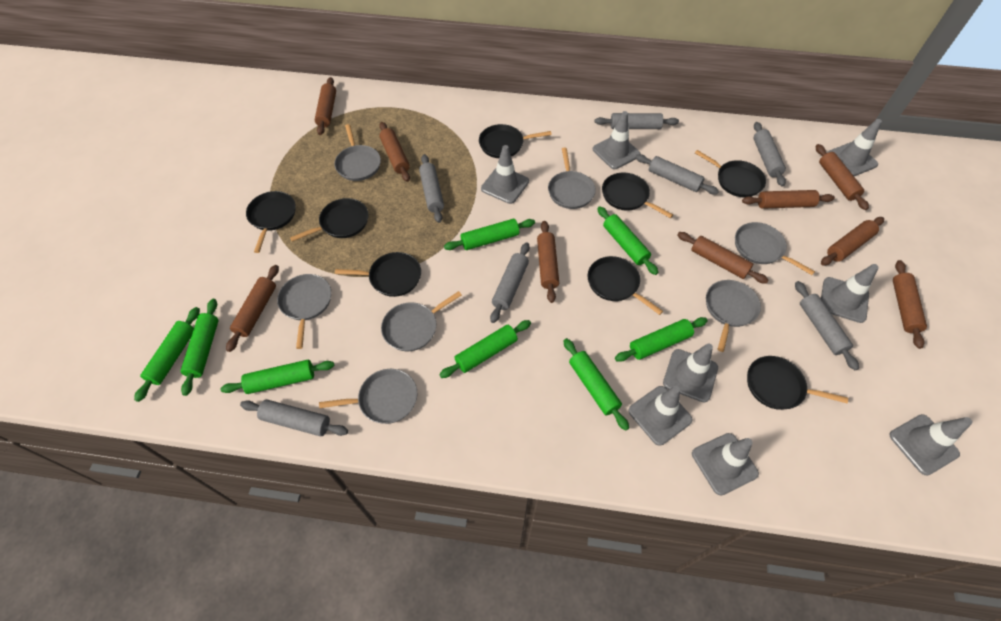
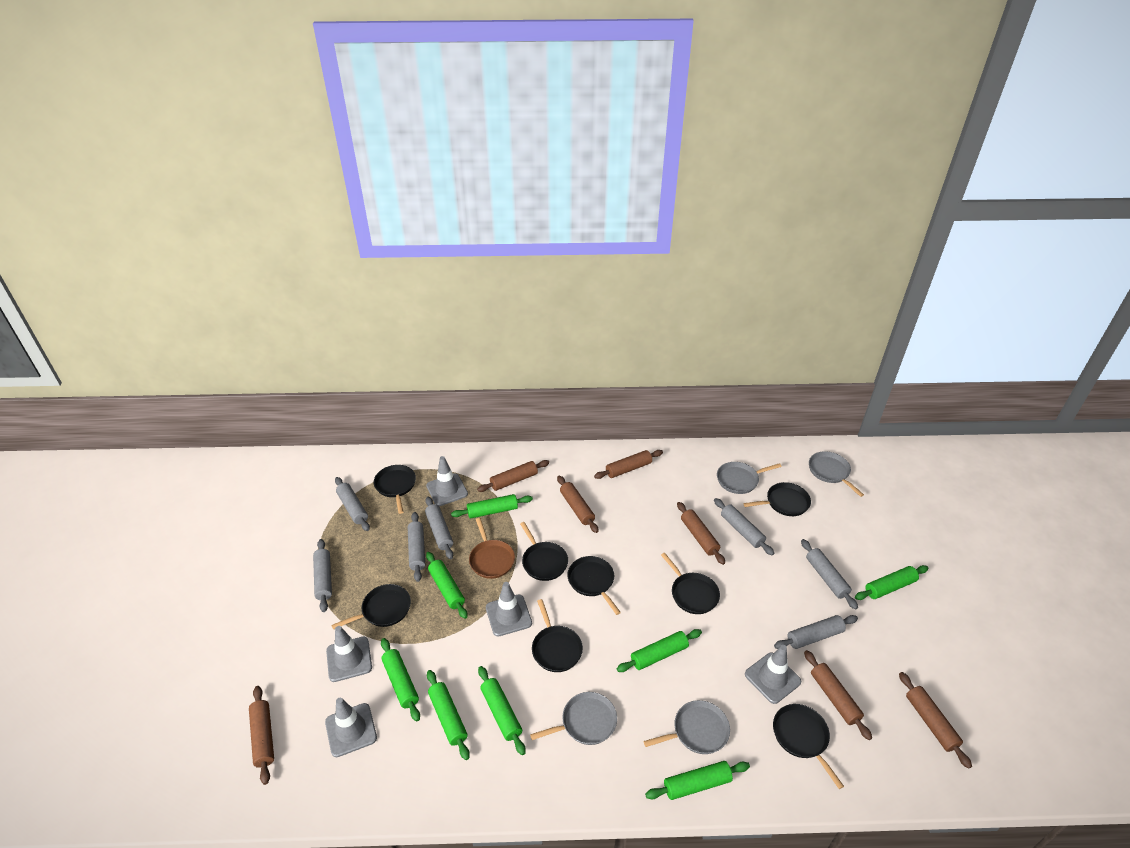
brown pan: none = 0 -> [469,518,515,579] = 1
brown rolling pin: [226,265,279,352] [315,77,336,135] [379,122,410,182] [537,221,559,303] [677,232,769,284] [742,190,835,209] [816,144,869,210] [821,217,884,266] [893,260,927,349] = 9 -> [249,686,274,785] [477,460,549,492] [557,476,599,533] [594,450,663,479] [677,502,725,565] [804,650,872,740] [899,672,972,769] = 7
grey pan: [277,274,331,349] [319,369,417,424] [334,124,381,181] [381,291,462,351] [548,147,596,209] [706,280,761,352] [735,222,815,275] = 7 -> [530,692,617,745] [643,700,730,754] [717,462,782,494] [809,451,864,497] = 4
grey traffic cone: [481,145,529,204] [593,111,640,169] [628,386,693,446] [663,344,718,402] [692,433,759,495] [821,264,879,323] [828,119,882,176] [889,414,972,476] = 8 -> [325,698,377,757] [326,626,372,682] [426,456,468,506] [486,582,532,636] [745,645,801,704] = 5

